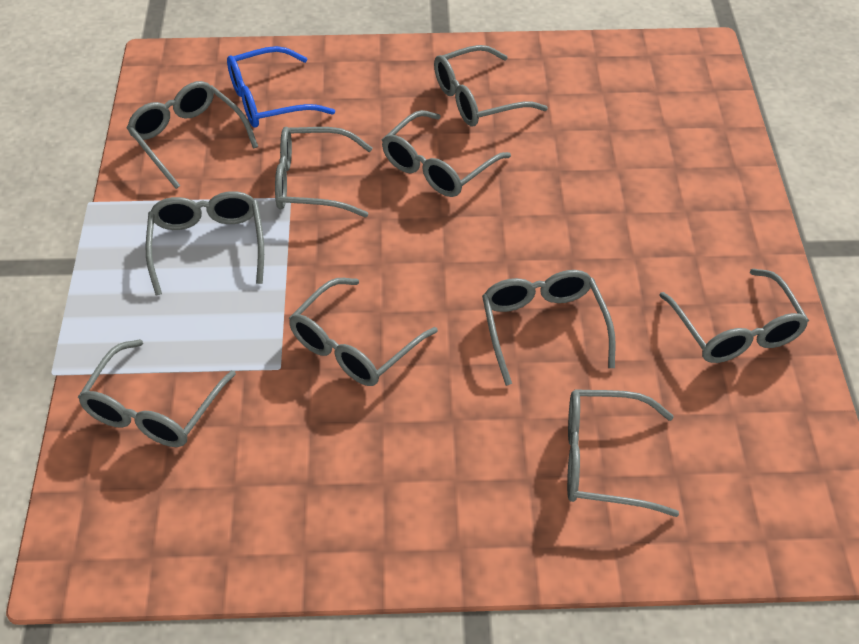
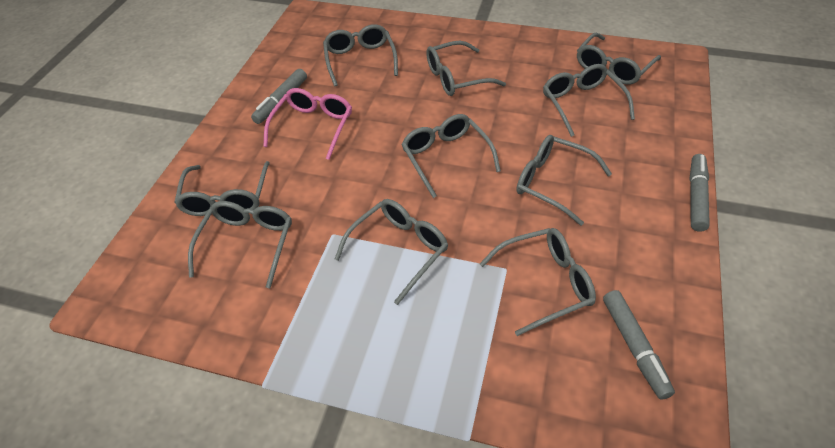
blue glasses: [227,46,335,128] = 1 -> none = 0
grey marker: none = 0 -> [251,69,307,124] [603,290,675,400] [689,154,710,232] = 3
pink glasses: none = 0 -> [263,88,352,160] = 1

